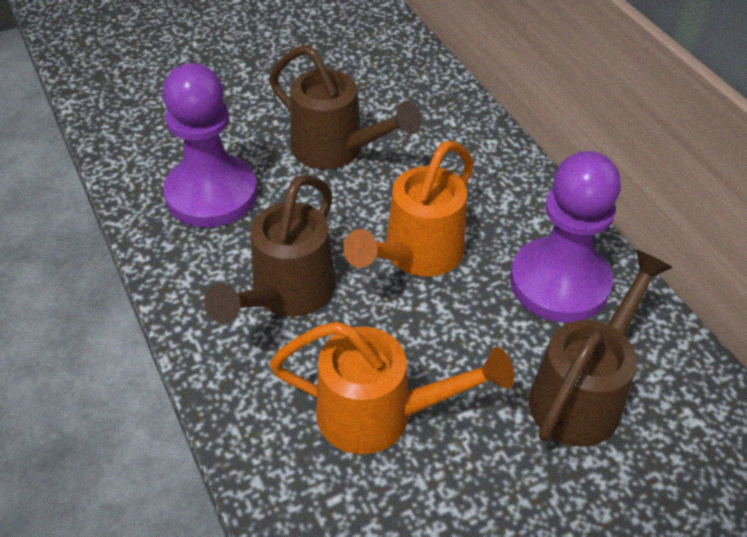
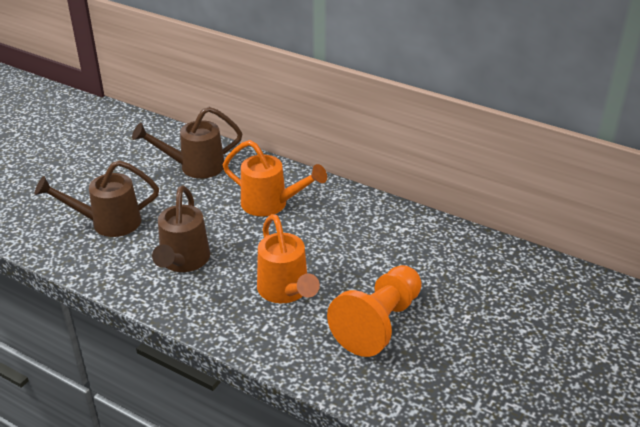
orange pawn: none = 0 -> [327,265,422,357] = 1
purple pawn: [162,63,257,228] [510,151,621,323] = 2 -> none = 0

